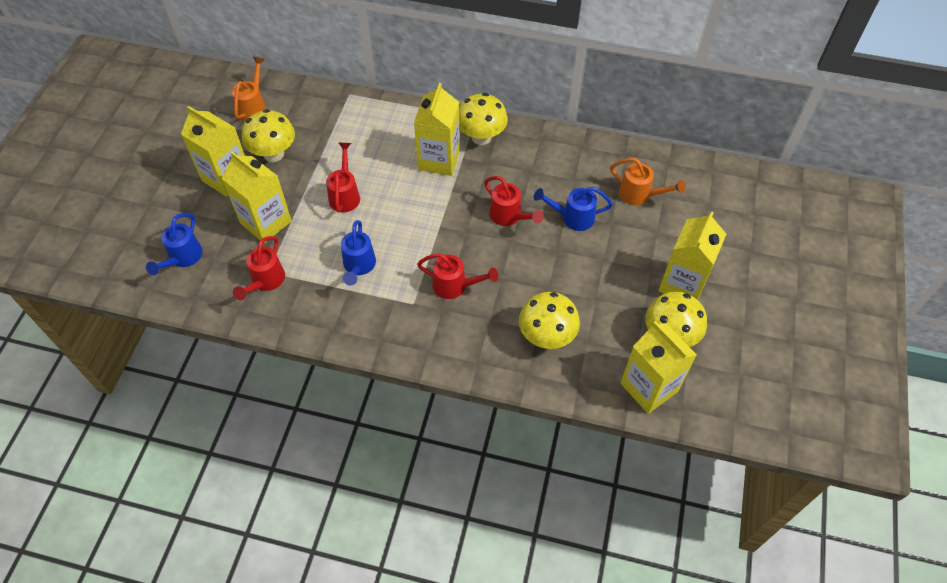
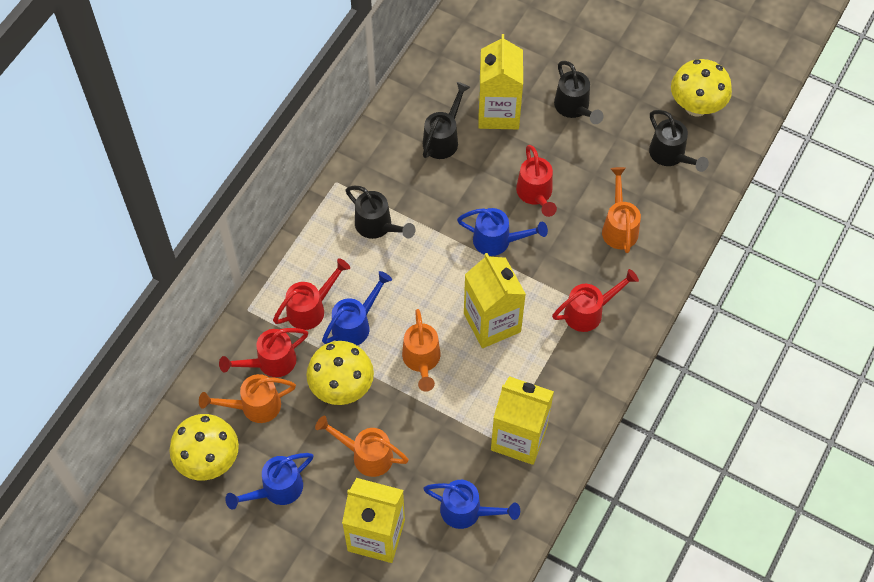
black watering can: none = 0 -> [345,186,415,239] [423,82,470,159] [554,61,604,124] [649,110,709,172] = 4
blue watering can: [146,213,203,275] [341,220,376,286] [533,187,613,231] = 3 -> [225,453,313,510] [322,271,392,345] [423,480,520,529] [457,208,548,256] = 4
orange watering can: [232,57,266,121] [610,158,686,205] = 2 -> [199,374,296,423] [315,416,409,477] [402,309,440,392] [602,167,641,253] = 4
yellow carton: [181,106,245,197] [222,151,292,243] [414,83,460,176] [621,321,697,414] [658,211,726,300] = 5 -> [342,478,405,563] [464,253,526,348] [478,34,523,129] [491,376,554,465] = 4
yellow mushroom: [242,109,295,162] [459,93,508,145] [519,292,580,349] [645,291,707,347] = 4 -> [170,414,239,481] [306,341,374,405] [671,59,732,117] = 3

